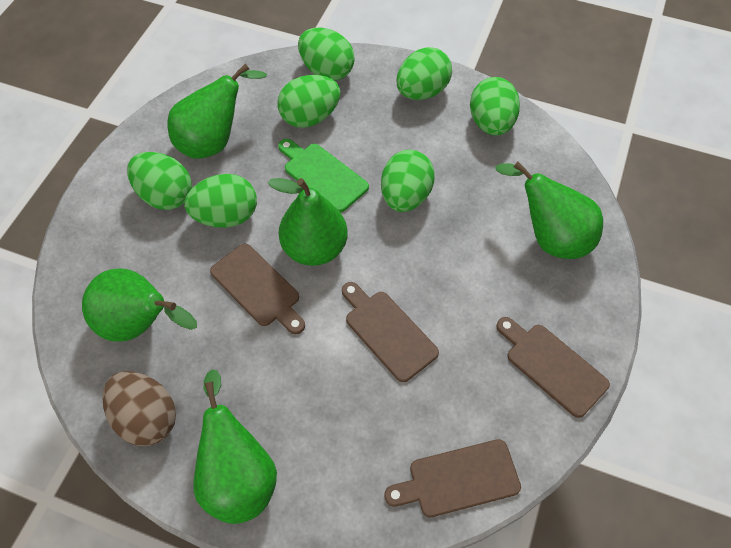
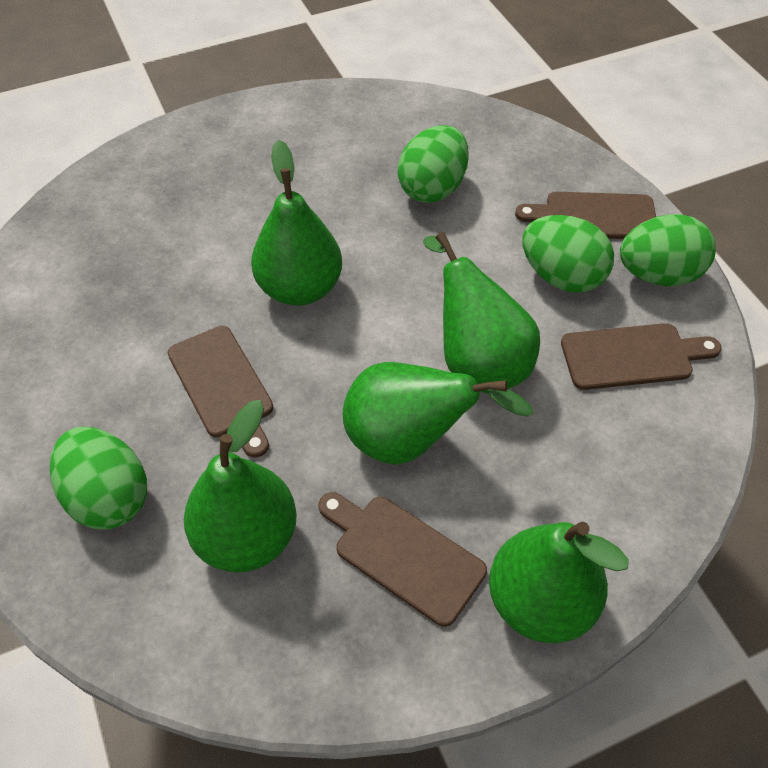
brown egg: [102,371,176,446] = 1 -> none = 0
green cutting board: [278,139,369,212] = 1 -> none = 0
green egg: [127,152,192,210] [184,174,257,228] [277,75,341,128] [298,28,355,81] [381,150,435,212] [397,47,452,100] [470,77,520,136] = 7 -> [50,427,147,530] [398,125,469,203] [522,215,614,292] [620,214,716,286] = 4

